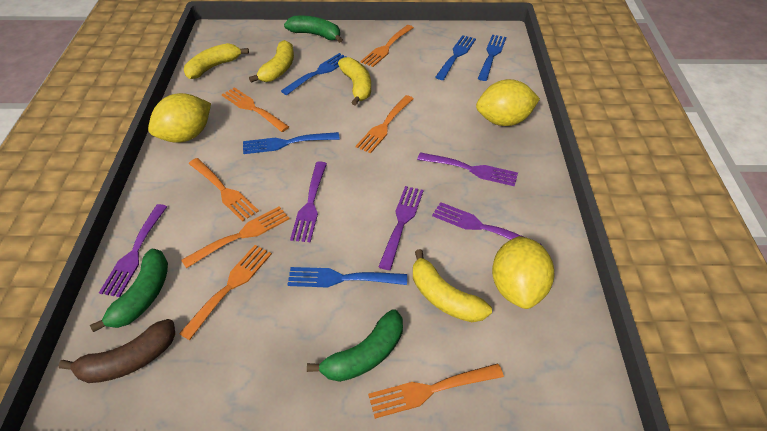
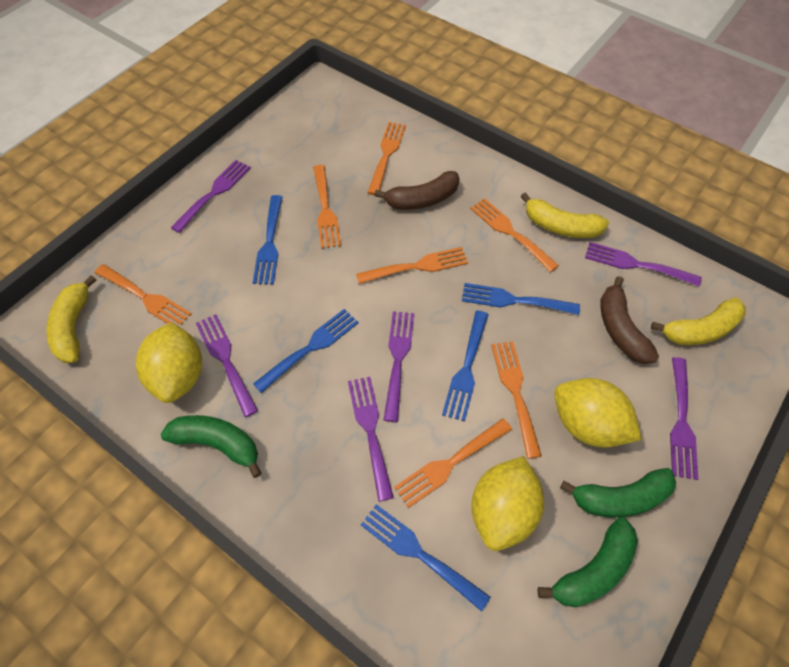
brown banana: [59,319,175,383] = 1 -> [374,171,460,210] [600,276,659,364] = 2
purple fork: [99,204,167,297] [290,161,327,243] [378,186,424,270] [417,152,518,186] [432,202,540,244] = 5 -> [171,160,251,233] [196,314,258,417] [348,377,394,501] [384,311,414,422] [585,242,702,287] [670,357,698,480] = 6
yellow banana: [184,43,249,79] [249,40,294,83] [338,57,371,106] [413,249,492,322] = 4 -> [46,275,96,363] [520,192,609,238] [651,297,746,345] = 3

